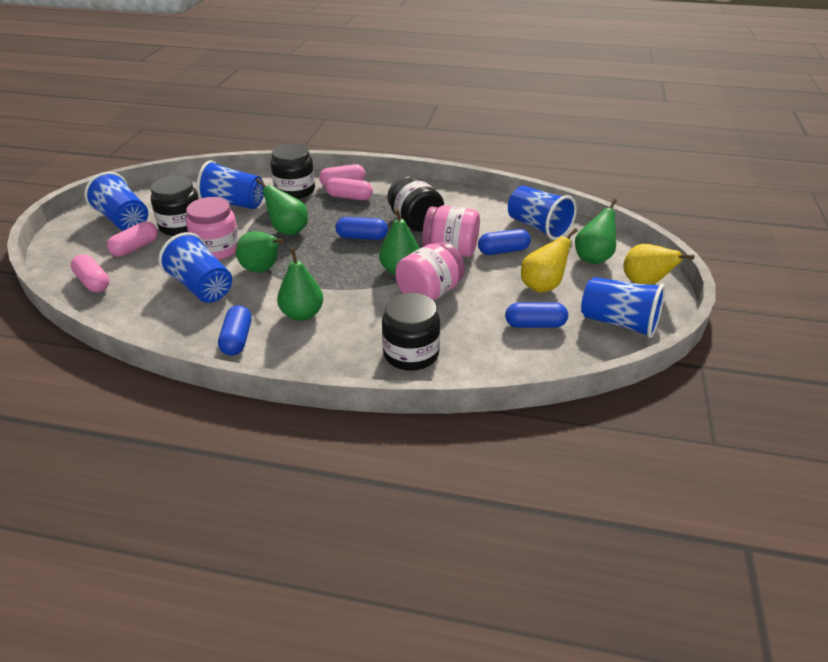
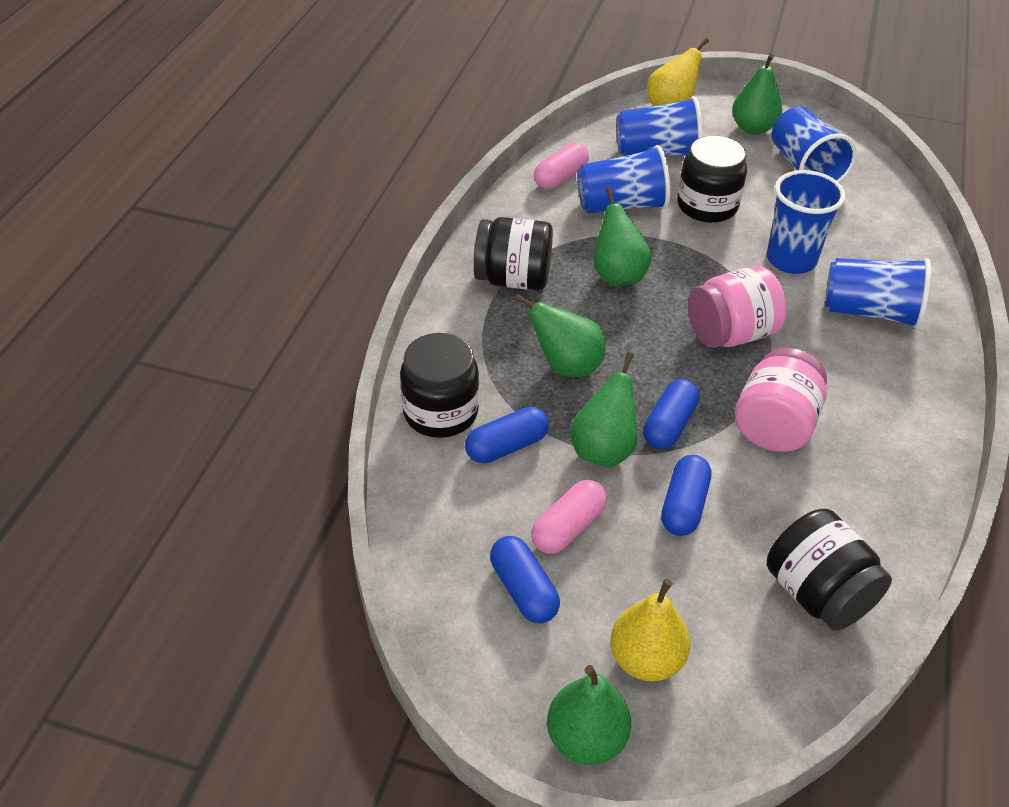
pink capsule: [71,254,109,292] [107,221,158,257] [319,164,365,186] [326,177,373,200] = 4 -> [531,480,607,554] [534,142,589,189] = 2
pink jar: [186,197,239,260] [395,242,465,301] [422,205,480,257] = 3 -> [688,266,787,348] [735,348,827,452] = 2

